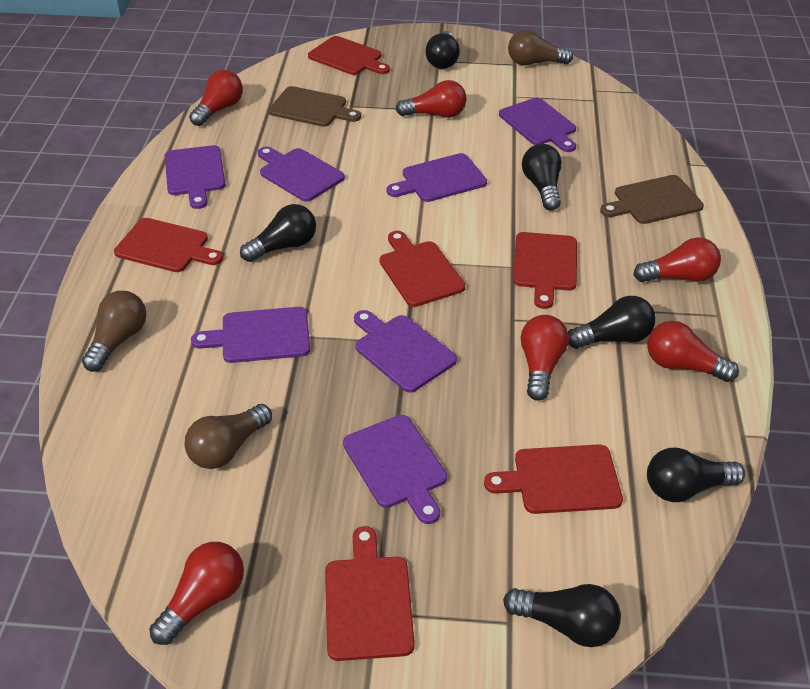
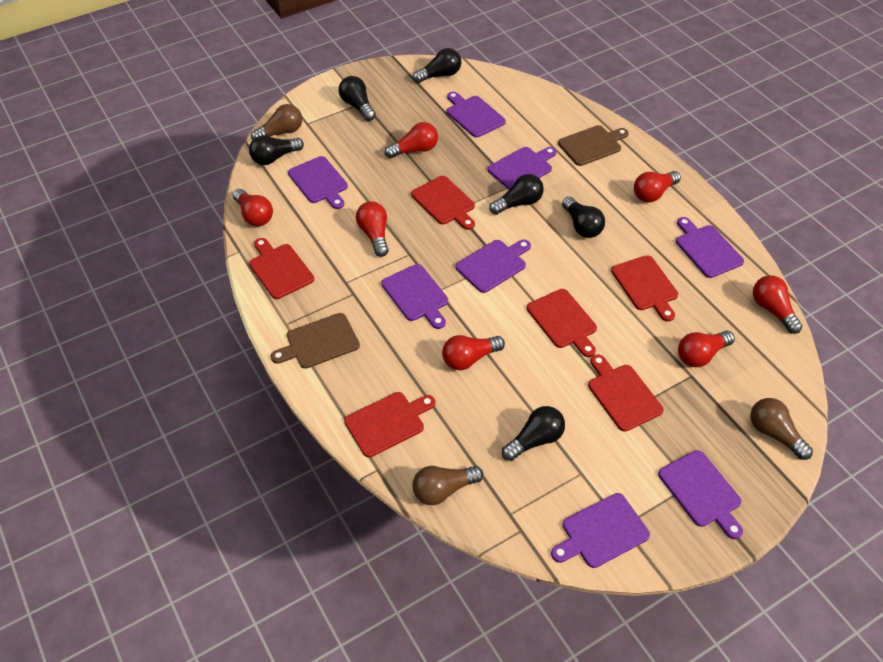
purple cutting board: [165,145,225,209] [191,307,310,363] [258,146,345,202] [343,415,447,524] [354,310,457,393] [387,153,487,202] [499,98,576,152] = 7 -> [288,156,348,209] [381,264,448,329] [447,92,506,138] [456,240,531,293] [488,147,556,189] [551,493,650,568] [658,450,743,539] [676,217,744,278] = 8
red light bulb: [149,542,244,645] [189,70,243,126] [396,80,467,118] [520,315,569,401] [633,237,721,282] [647,321,739,382] = 6 -> [233,189,273,226] [356,201,389,257] [385,122,438,158] [442,335,505,370] [634,171,681,202] [678,330,735,367] [753,275,802,334] = 7

